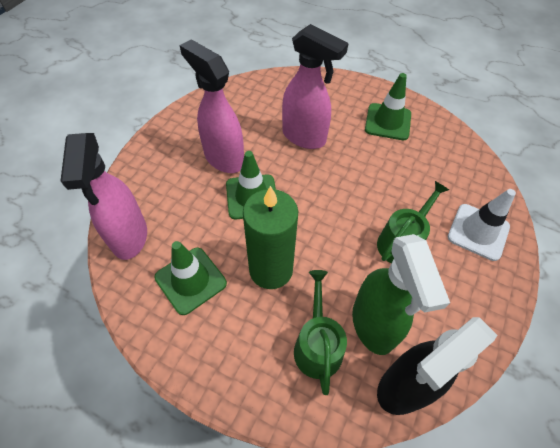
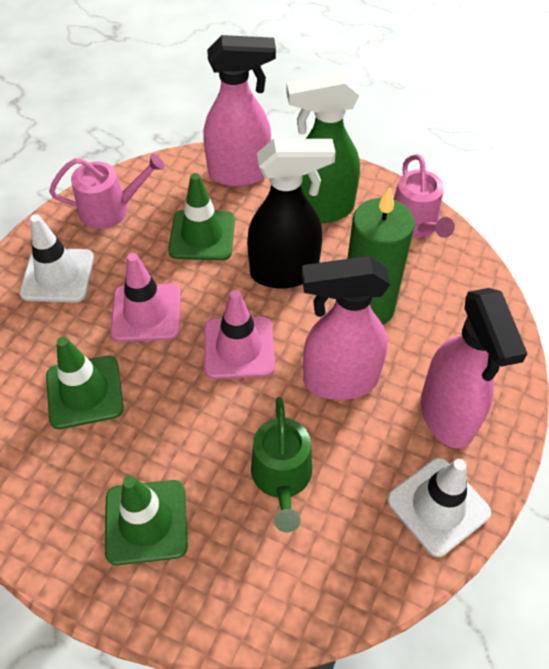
green watering can: [294,270,347,395] [377,181,449,263] = 2 -> [251,397,312,533] = 1
pink traffic cone: none = 0 -> [110,253,181,342] [204,290,275,379] = 2
pink watering can: none = 0 -> [49,154,165,229] [394,154,455,238] = 2
white traffic cone: [448,189,516,261] = 1 -> [20,214,94,302] [387,458,491,557] = 2

